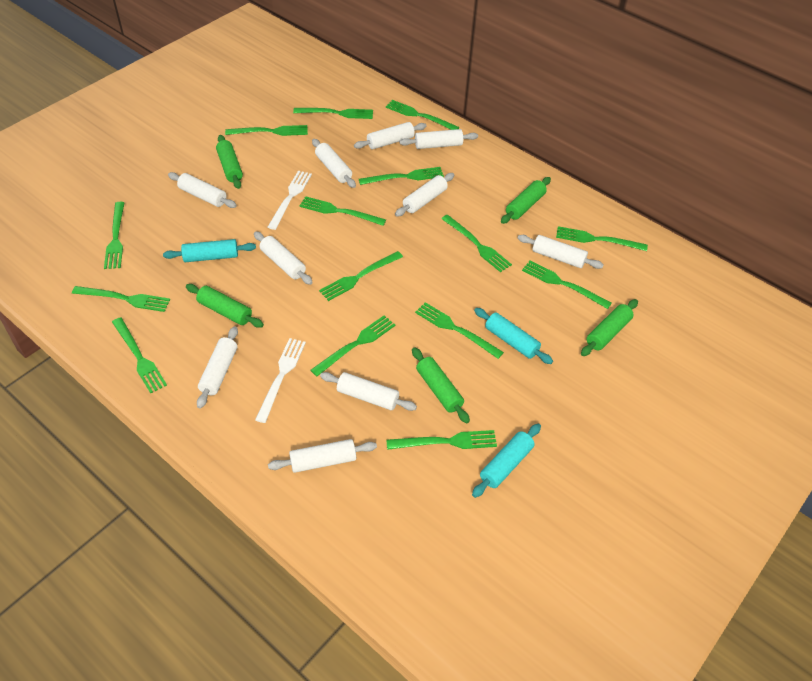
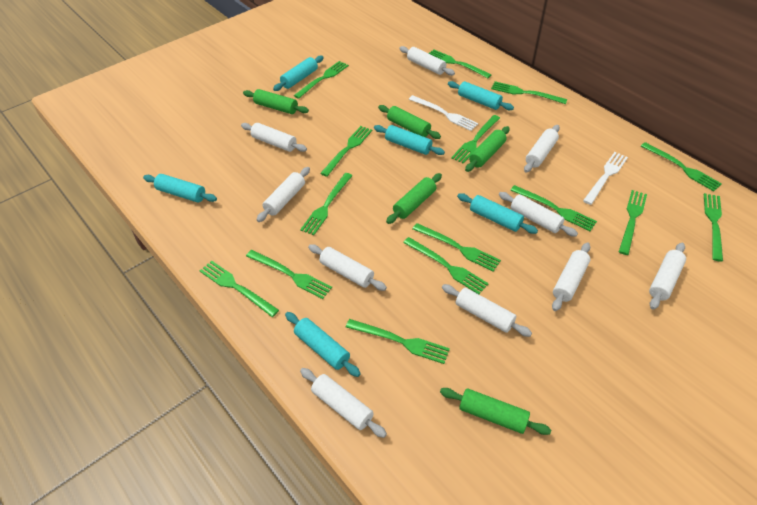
turquoise rolling pin: [163,239,256,262] [472,423,541,498] [474,308,553,364] = 3 -> [143,174,217,203] [273,56,324,91] [285,312,361,377] [374,125,445,155] [448,81,514,110] [457,193,538,234] = 6

